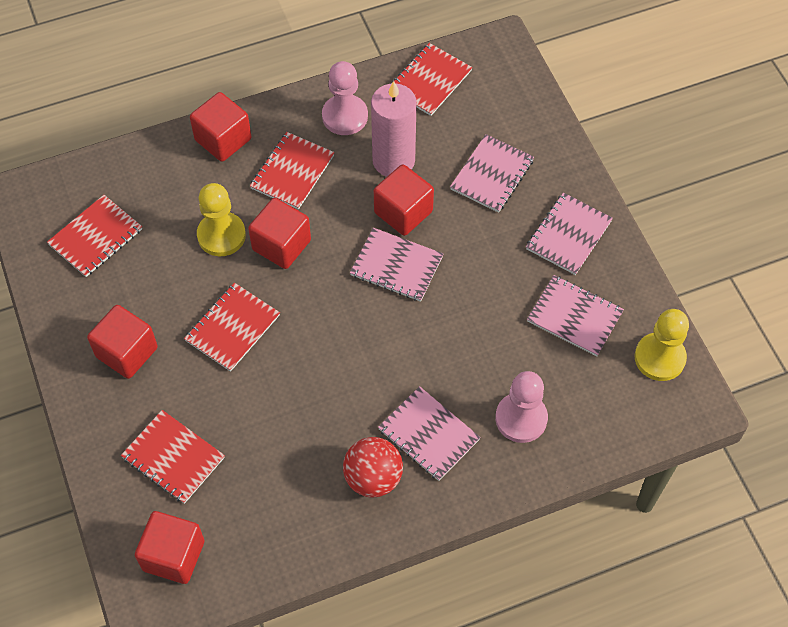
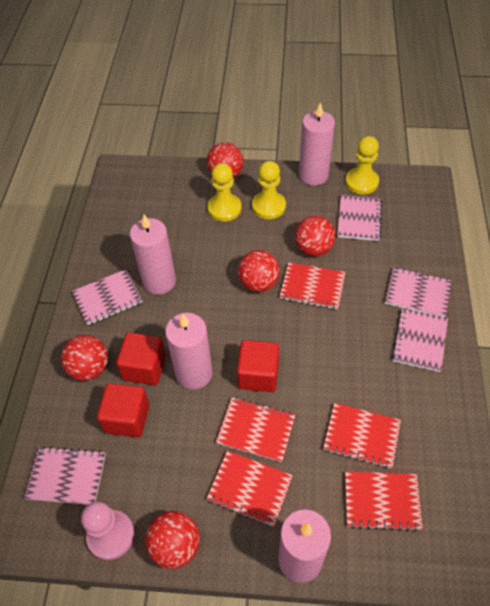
pink candle: [371,81,417,177] = 1 -> [130,215,176,295] [165,313,213,390] [278,509,331,583] [299,102,335,186] = 4
pink pawn: [322,61,368,135] [495,371,548,443] = 2 -> [81,502,134,560] = 1
red ball: [343,437,403,497] = 1 -> [61,335,108,381] [145,511,200,569] [207,142,244,178] [238,250,280,292] [295,216,335,256] = 5
red cube: [87,305,158,379] [135,511,204,584] [190,92,251,162] [248,198,311,269] [374,164,434,236] = 5 -> [97,383,149,437] [116,332,166,385] [237,340,279,392] = 3
yellow pawn: [197,183,246,256] [635,309,689,381] = 2 -> [208,163,242,222] [252,161,286,219] [345,136,379,194] = 3

